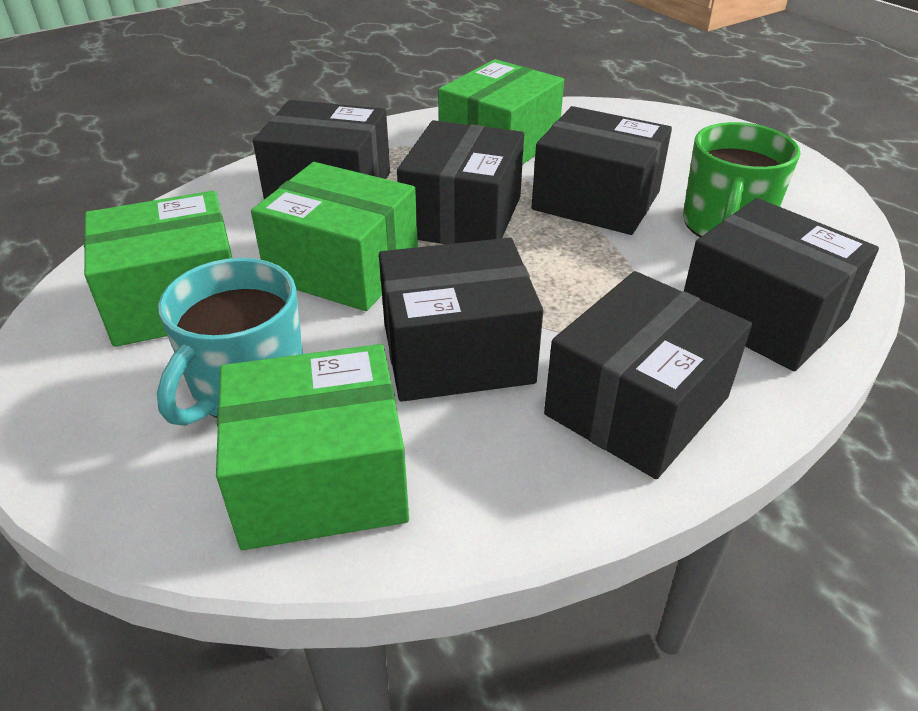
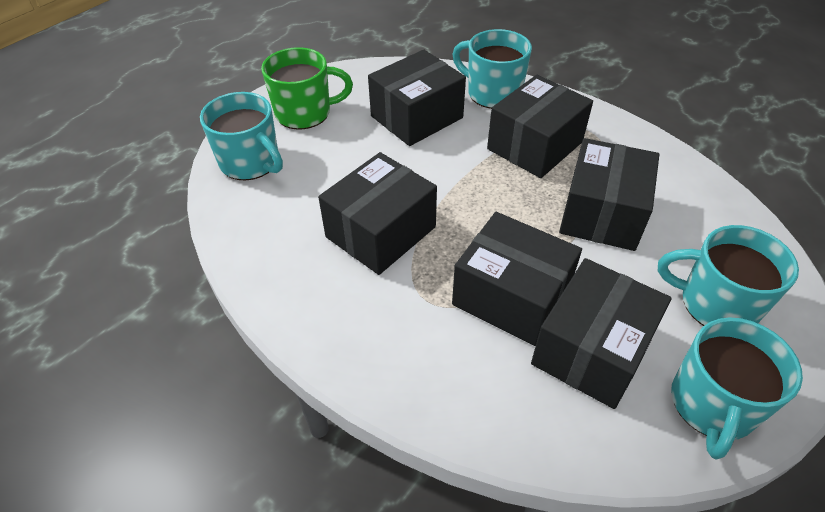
green box: [84,191,232,347] [216,344,409,550] [251,162,418,311] [438,59,564,165] = 4 -> none = 0
turquoise mug: [157,258,303,426] = 1 -> [200,92,283,180] [453,29,532,109] [658,225,799,326] [671,317,803,460] = 4

